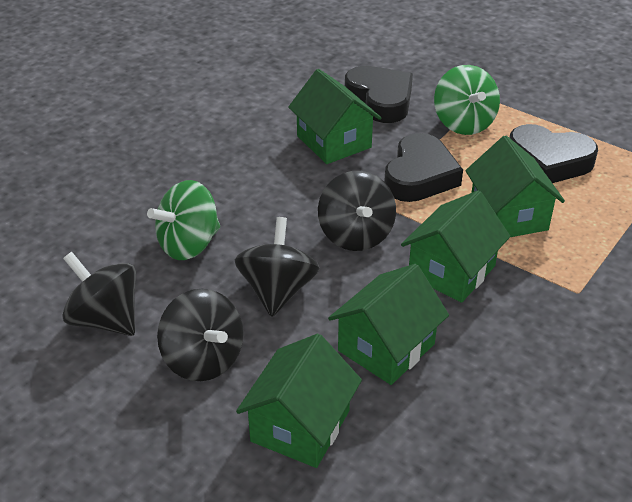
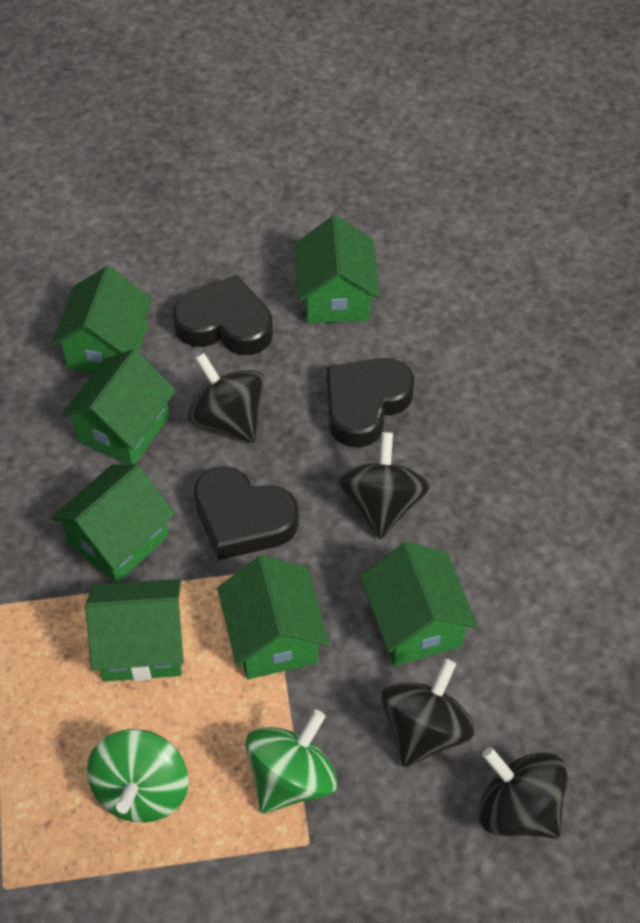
green house: [236,334,362,468] [288,69,381,164] [328,264,449,385] [401,190,510,303] [465,135,565,237] = 5 -> [51,266,152,373] [51,464,175,583] [60,349,176,464] [85,579,184,681] [217,555,329,679] [295,215,380,323] [360,542,478,666] = 7

